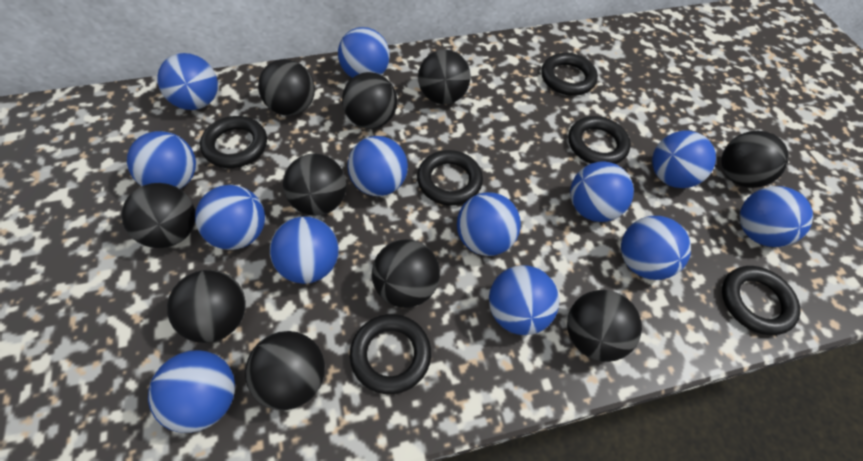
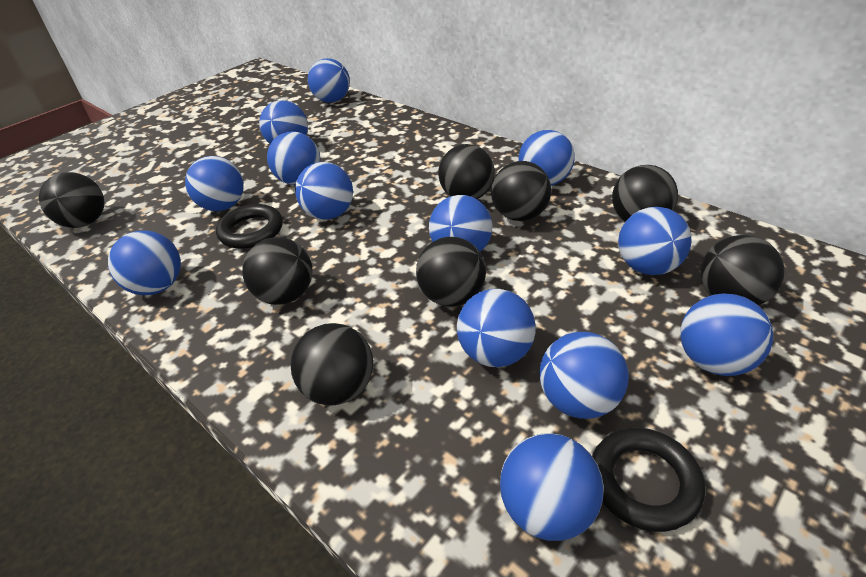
black ball: [122,183,195,248] [167,270,246,343] [245,331,325,410] [258,59,315,116] [283,154,346,216] [342,72,397,129] [372,239,440,308] [418,50,471,104] [567,290,642,362] [721,131,789,188] = 10 -> [39,172,104,228] [242,237,313,305] [291,323,373,406] [416,237,486,307] [438,144,495,199] [491,161,551,221] [612,165,678,222] [700,235,785,306] = 8
black ring: [200,116,267,168] [350,314,431,394] [417,150,483,206] [541,53,598,96] [568,116,631,164] [722,266,801,335] = 6 -> [216,204,283,249] [592,428,705,532] = 2

